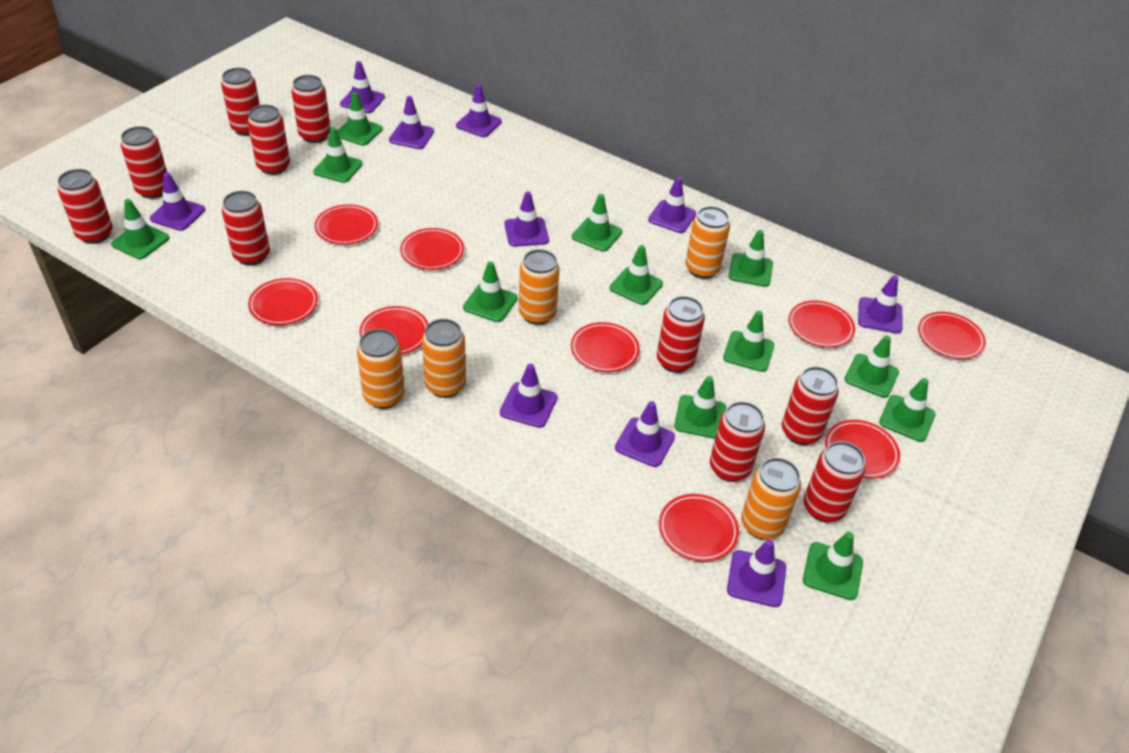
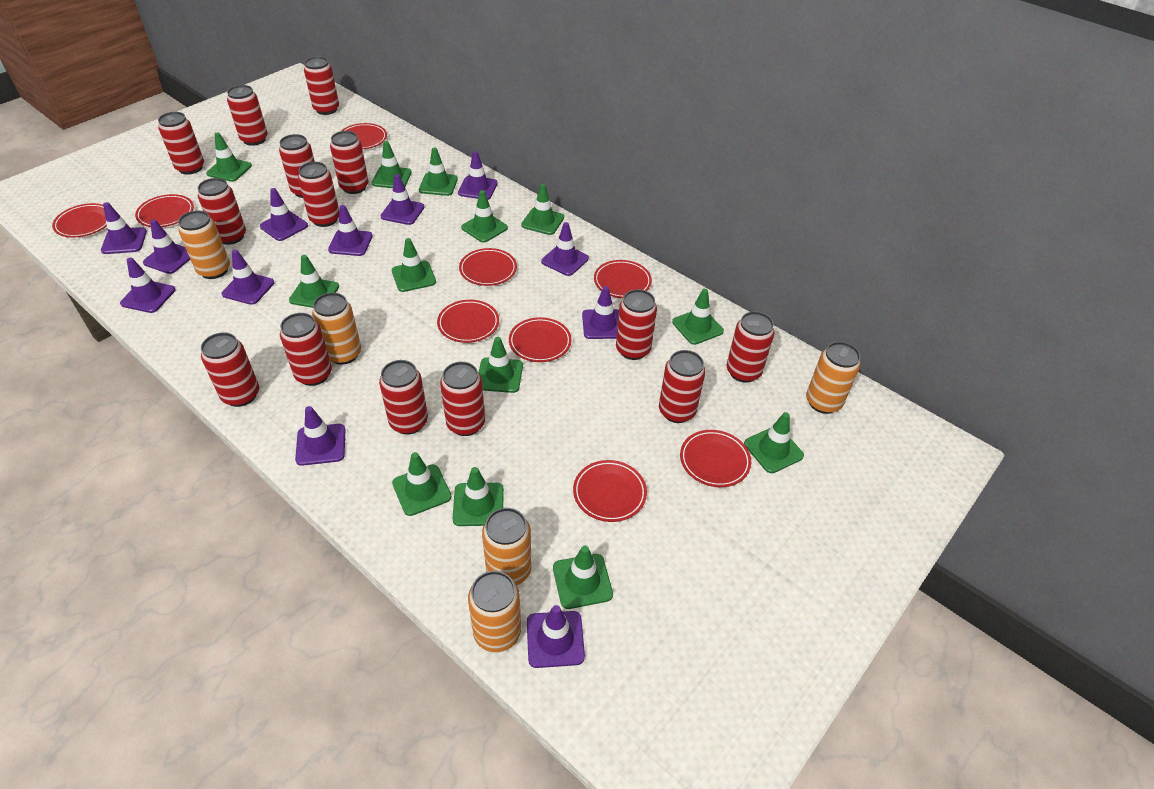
green traffic cone: [111,199,170,259] [313,127,363,183] [337,92,383,146] [463,261,517,322] [572,194,622,252] [610,245,663,305] [674,376,726,439] [723,311,774,372] [728,230,773,287] [803,532,863,600] [844,335,899,398] [879,378,936,442] = 12 -> [206,132,252,182] [289,255,339,308] [372,141,412,188] [392,238,436,292] [392,452,452,516] [419,147,458,196] [452,467,504,526] [461,190,508,243] [478,337,523,393] [521,184,564,235] [553,546,613,609] [672,289,724,345] [744,412,804,473] = 13
purple traffic cone: [150,172,205,231] [340,61,385,113] [389,96,434,149] [456,84,502,137] [500,364,557,428] [504,191,549,247] [615,401,675,467] [648,177,696,233] [727,539,786,607] [858,275,902,334] = 10 -> [101,202,147,254] [120,257,175,313] [143,219,190,274] [222,249,274,305] [260,188,308,241] [295,406,346,466] [328,205,373,256] [380,174,424,225] [458,151,498,200] [527,605,585,668] [541,222,589,276] [582,286,619,339] = 12
red can: [58,169,113,244] [121,126,167,199] [221,68,260,136] [222,191,270,265] [247,105,290,175] [291,75,331,143] [657,296,705,373] [710,401,765,482] [782,366,839,445] [803,441,866,523] = 10 -> [158,112,204,175] [198,178,246,245] [201,332,259,407] [227,85,268,146] [279,134,315,198] [280,313,332,386] [298,162,339,227] [304,57,339,115] [330,131,369,194] [379,360,428,435] [440,362,485,436] [616,289,657,360] [659,350,706,423] [727,311,775,383] = 14

